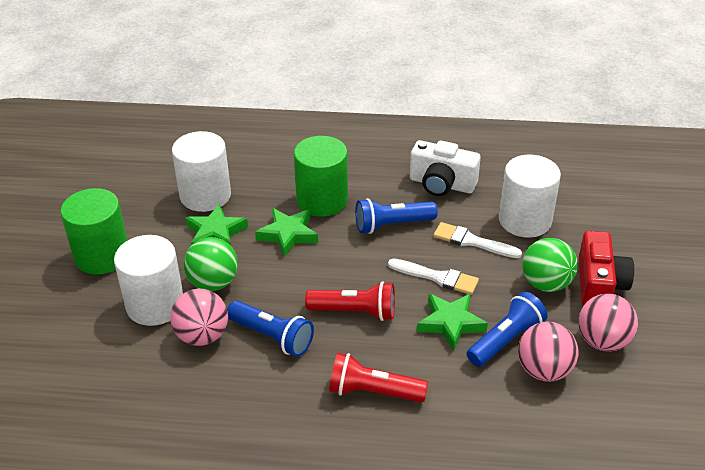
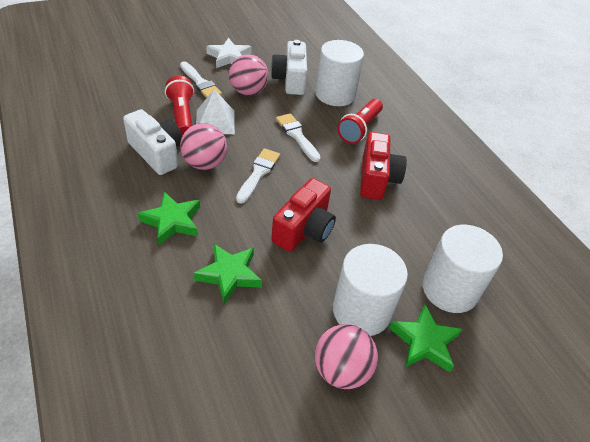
blue flashlight: [227,301,314,357] [355,198,438,234] [467,292,548,367] = 3 -> none = 0
green ball: [183,237,238,291] [523,238,578,292] = 2 -> none = 0
green cylinder: [60,188,128,275] [294,136,348,217] = 2 -> none = 0
red camera: [578,231,634,307] = 1 -> [271,178,336,252] [360,132,407,200] = 2
white brush: [388,259,479,295] [433,222,522,258] = 2 -> [180,61,222,98] [236,148,280,204] [276,113,321,162] = 3
white camera: [410,140,481,196] = 1 -> [123,109,182,175] [271,40,307,95] = 2
white pyramid: none = 0 -> [196,89,235,134] = 1
white star: none = 0 -> [206,38,252,68] = 1

